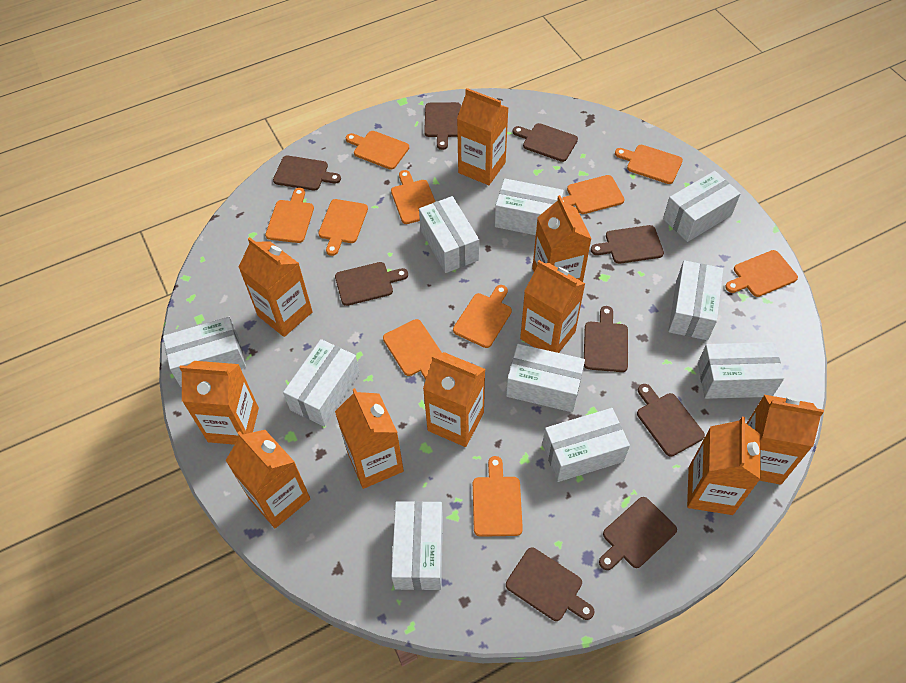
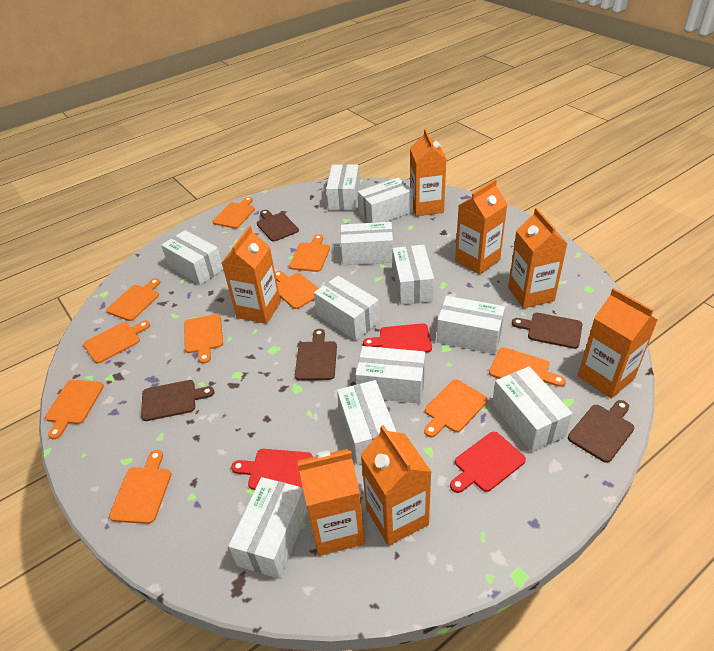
brown cutting board: [273,156,341,191] [335,262,408,306] [424,102,461,150] [506,548,594,621] [513,123,578,162] [584,306,628,372] [591,225,664,264] [599,497,677,570] [637,384,705,457] = 9 -> [141,380,214,421] [257,210,299,242] [295,329,337,380] [512,313,583,349] [568,400,634,463] = 5
orange carton: [179,361,259,445] [225,430,310,528] [238,237,313,337] [335,388,404,489] [423,352,485,447] [457,88,508,185] [520,260,585,353] [532,195,592,282] [687,417,761,515] [746,395,824,485] = 10 -> [222,226,281,324] [298,449,365,556] [360,425,432,546] [410,129,446,216] [455,179,507,275] [508,208,568,309] [578,288,658,399] = 7
red cutting board: none = 0 -> [231,449,313,490] [363,323,432,353] [450,432,526,493] = 3
white box: [163,317,246,387] [283,339,360,427] [391,501,443,590] [419,196,479,273] [495,179,564,235] [506,344,585,412] [542,408,630,482] [663,171,741,242] [668,260,723,340] [698,342,784,399] = 10 -> [161,230,223,285] [228,477,308,579] [314,276,380,341] [326,164,360,210] [337,380,396,465] [340,222,393,265] [355,346,425,404] [358,178,413,223] [392,245,434,305] [437,296,505,354] [492,366,572,452] = 11

